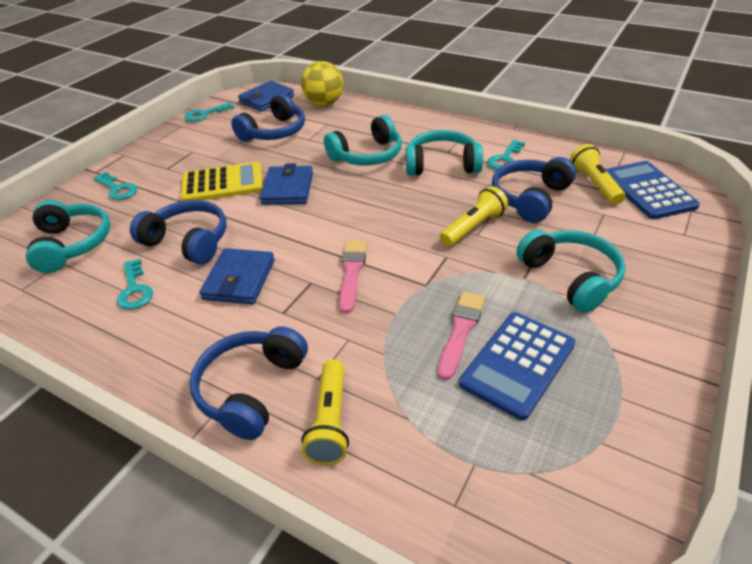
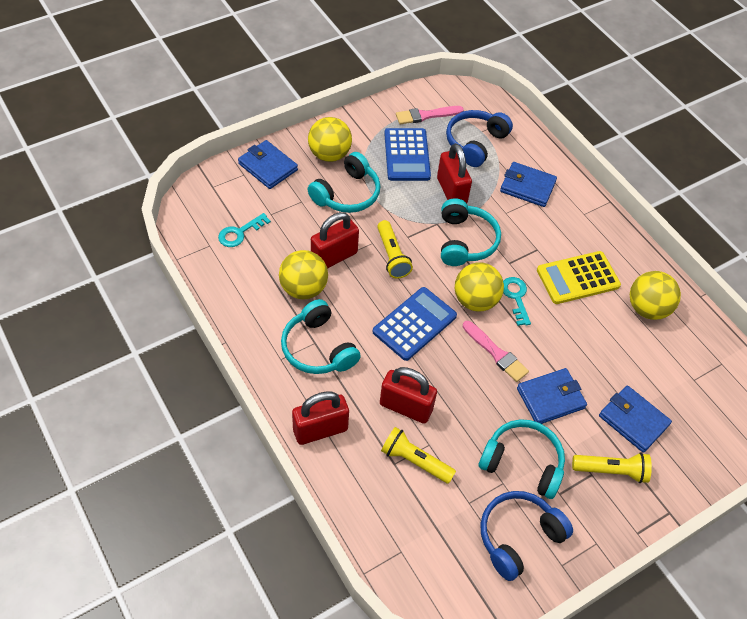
blue headphones: [130,200,226,264] [189,326,308,440] [231,93,305,142] [492,157,576,223] = 4 -> [446,110,513,167] [480,491,573,581] = 2
blue wallet: [199,248,275,304] [238,81,294,112] [260,163,313,205] = 3 -> [238,140,298,189] [500,162,557,207] [517,368,587,424] [599,386,672,453] = 4
red padlock: none = 0 -> [292,391,349,445] [311,212,359,269] [380,367,437,424] [437,143,472,203] = 4
turquoise key: [94,172,137,200] [117,259,153,310] [184,102,235,122] [487,140,525,170] = 4 -> [218,213,271,247] [503,277,531,326] = 2
yellow ball: [301,61,343,106] = 1 -> [279,250,328,299] [308,117,352,162] [455,262,504,312] [630,271,681,320] = 4

